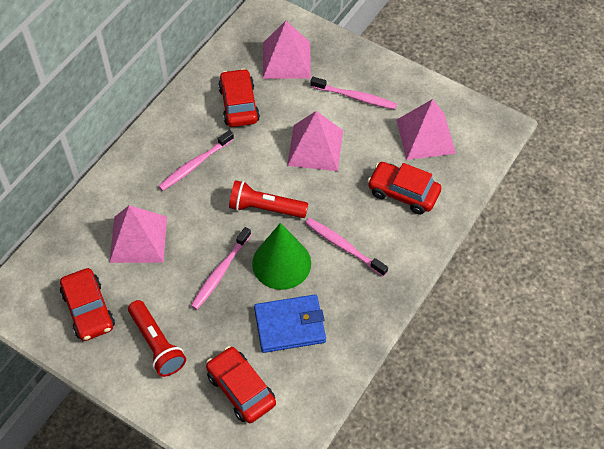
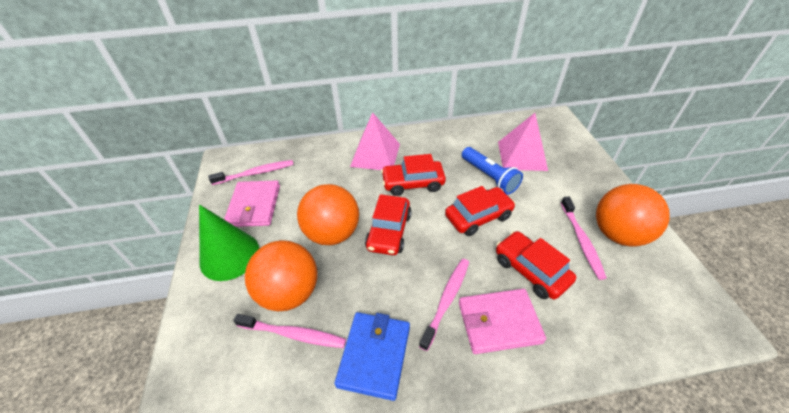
blue flashlight: none = 0 -> [462,147,523,194] = 1
orange ball: none = 0 -> [245,240,317,311] [297,184,359,245] [596,184,670,246] = 3
pink pyramid: [109,205,167,263] [263,21,311,79] [287,111,343,171] [396,99,456,160] = 4 -> [350,112,400,170] [498,113,548,171] = 2
pink wallet: none = 0 -> [224,180,280,227] [459,289,546,354] = 2
red flashlight: [128,300,186,377] [229,180,308,218] = 2 -> none = 0

